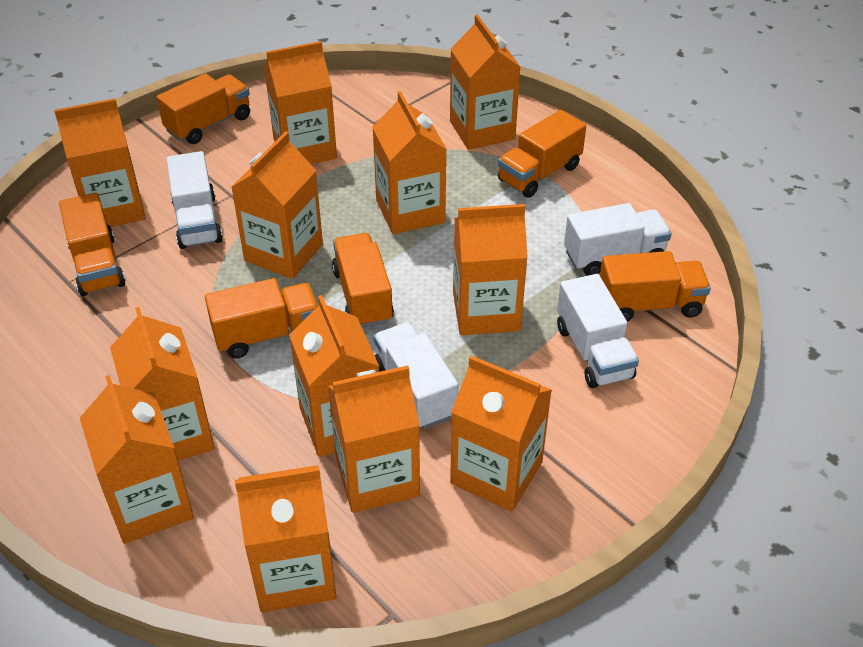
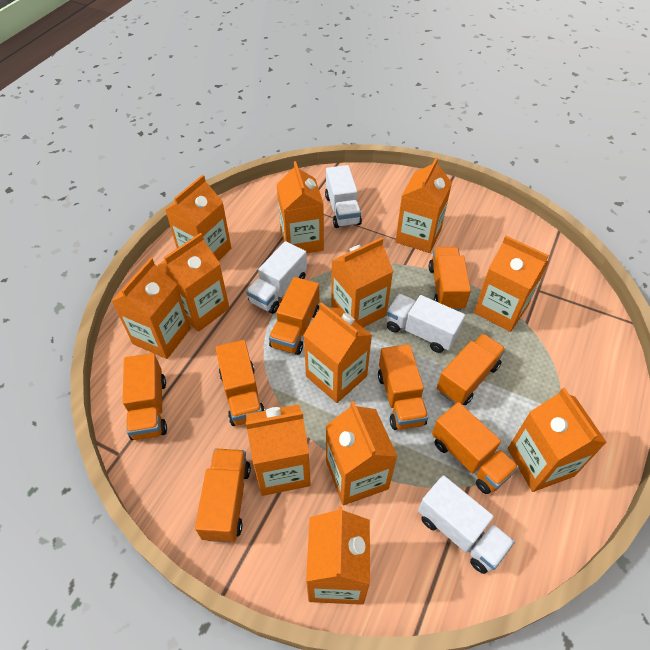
orange truck: [59,193,126,296] [156,73,250,144] [205,278,318,359] [332,233,394,328] [498,110,586,198] [600,251,711,322] = 6 -> [123,353,167,440] [195,448,251,542] [216,340,265,426] [269,277,319,355] [378,344,428,430] [429,247,471,311] [432,402,519,494] [437,334,506,405] = 8

